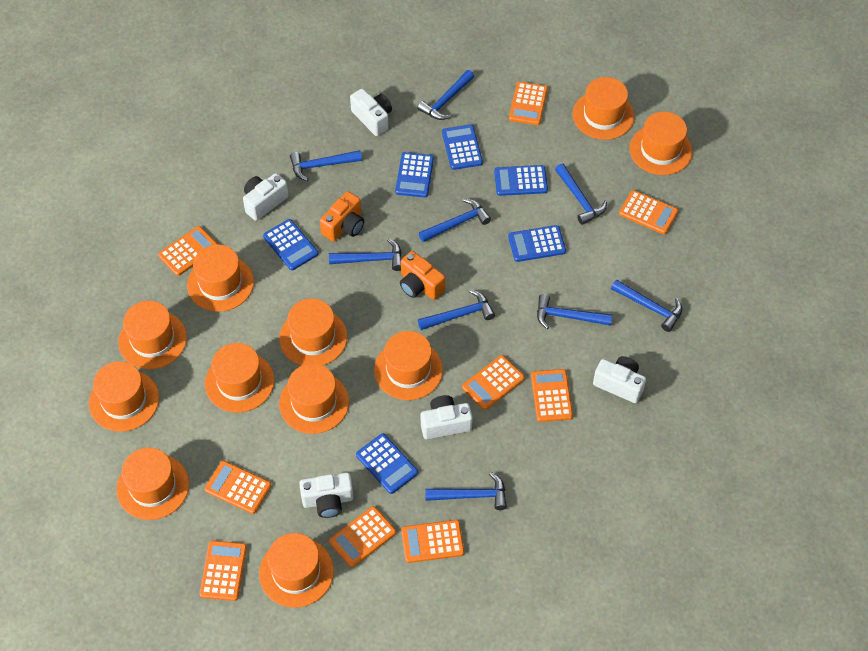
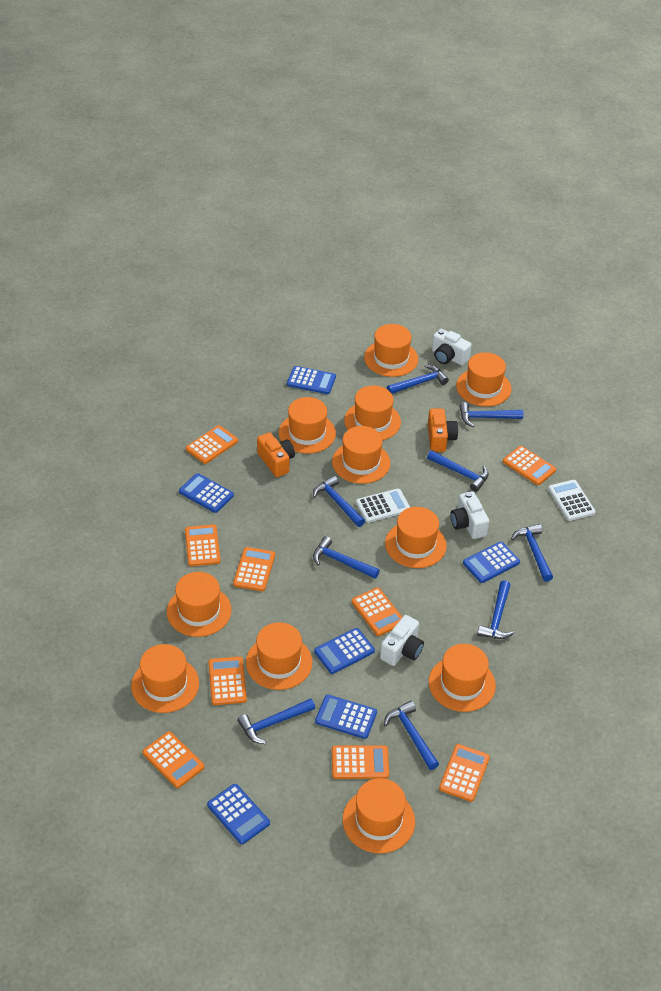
white calculator: none = 0 -> [356,489,410,523] [548,480,596,521] = 2
white camera: [243,173,289,221] [299,473,354,518] [350,89,392,136] [421,395,473,439] [593,356,646,403] = 5 -> [380,615,424,666] [432,329,472,365] [450,491,489,539] = 3

